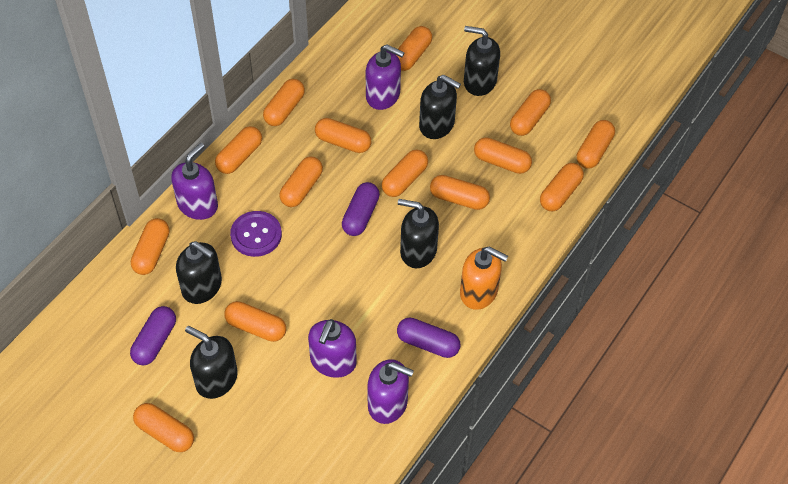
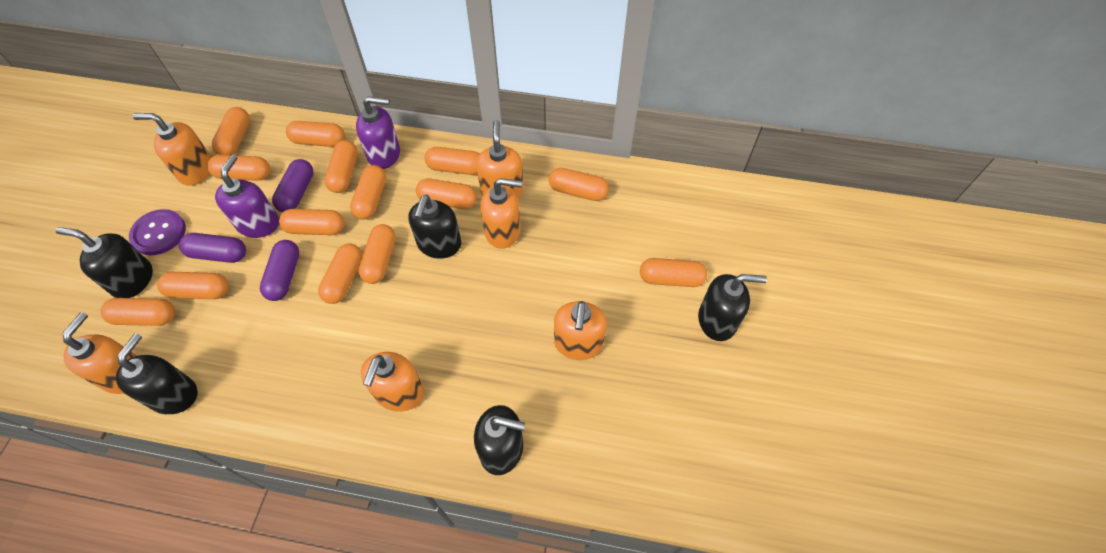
orange soap dispenser: [460,247,508,310] = 1 -> [63,312,137,394] [133,113,212,185] [361,352,424,411] [476,120,524,198] [481,178,522,249] [554,301,607,360] = 6
purple soap dispenser: [171,143,218,220] [308,319,357,378] [366,45,405,110] [367,359,414,424] = 4 -> [215,155,279,238] [356,97,400,169] = 2

